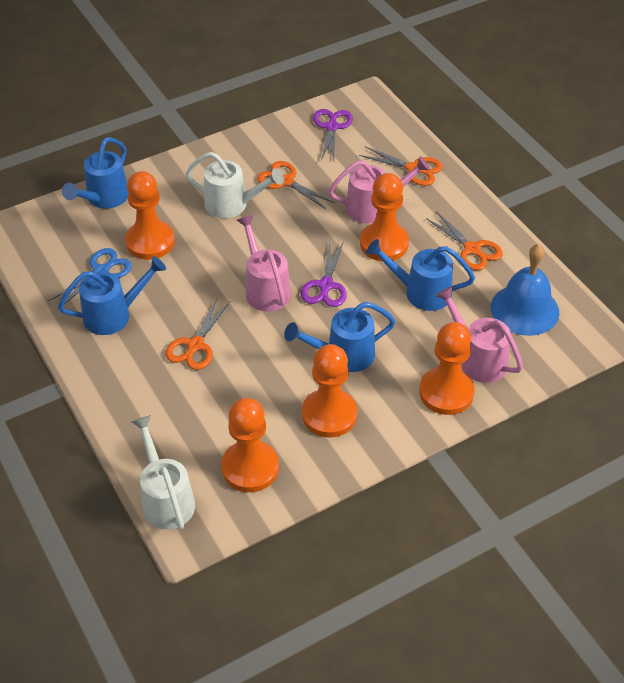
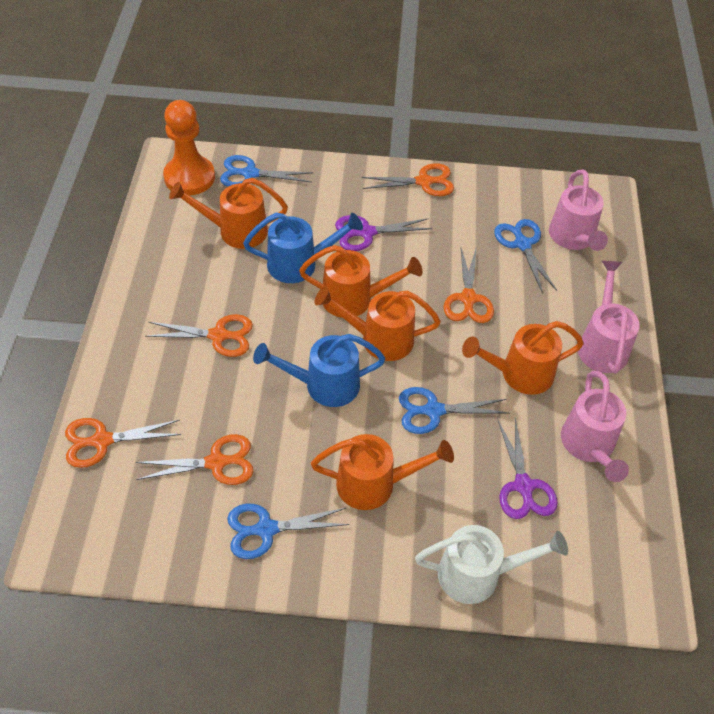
blue bell: [491,244,559,336] = 1 -> none = 0
blue scissors: [47,248,132,310] = 1 -> [220,155,313,187] [227,504,350,559] [399,387,510,434] [494,219,557,293] = 4
blue watering can: [58,256,166,335] [62,137,129,209] [284,302,395,372] [366,239,475,311] = 4 -> [243,213,363,283] [253,334,385,407] = 2
orange pawn: [125,171,175,260] [221,398,279,492] [302,344,357,438] [360,173,409,261] [419,322,475,415] = 5 -> [163,100,215,195] = 1
orange scissors: [165,298,230,370] [257,161,335,209] [359,147,443,186] [426,211,503,271] = 4 -> [65,418,181,468] [136,434,254,485] [145,314,253,357] [361,163,454,196] [444,248,494,323] = 5
orange watering can: none = 0 -> [169,178,288,249] [299,245,422,318] [311,434,454,510] [315,287,441,361] [462,321,584,395] = 5
white watering can: [131,415,195,530] [185,152,284,218] = 2 -> [415,525,568,604] = 1

